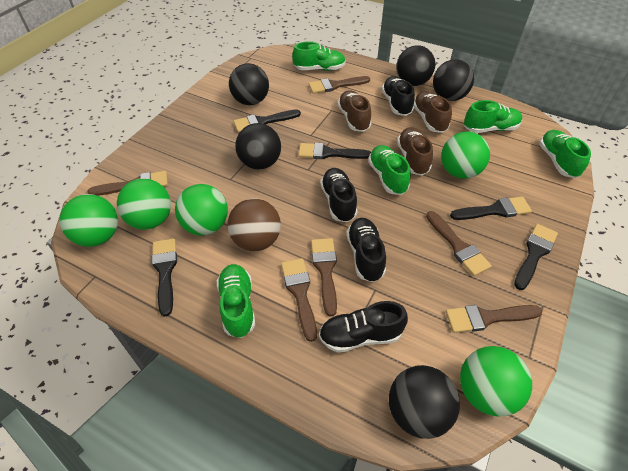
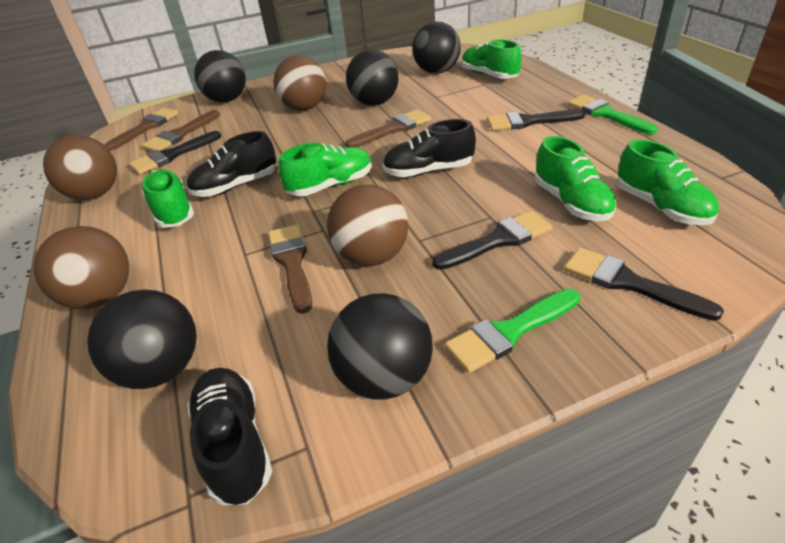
black brush: [152,238,177,317] [233,109,301,132] [298,143,371,159] [450,196,532,220] [514,224,558,290] = 5 -> [129,131,221,174] [432,211,552,270] [487,110,585,130] [564,248,724,321] = 4
black shoe: [319,301,408,353] [320,168,357,222] [346,218,386,282] [381,76,415,116] = 4 -> [187,131,276,197] [187,368,272,505] [382,119,476,177] = 3
brown ball: [228,198,281,251] = 1 -> [34,226,130,309] [43,135,117,200] [273,55,326,111] [327,185,408,266] = 4
brown brush: [88,171,168,196] [281,258,317,342] [309,76,370,94] [311,238,337,316] [426,211,492,276] [446,305,542,333] = 6 -> [104,108,179,151] [142,110,220,151] [268,224,312,314] [345,109,431,147] = 4
brown shoe: [337,90,371,132] [397,127,433,176] [413,91,452,133] = 3 -> none = 0
green ball: [60,194,118,247] [117,178,171,230] [175,184,228,235] [441,132,490,179] [460,346,532,416] = 5 -> none = 0
green brush: none = 0 -> [445,289,580,373] [568,95,658,134] = 2

